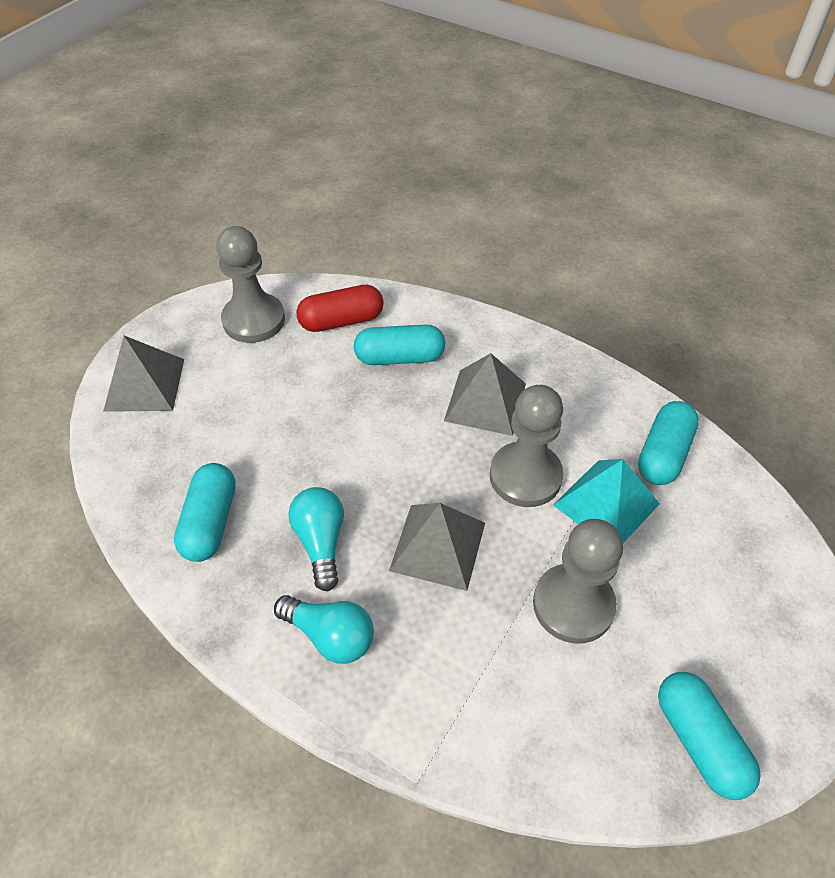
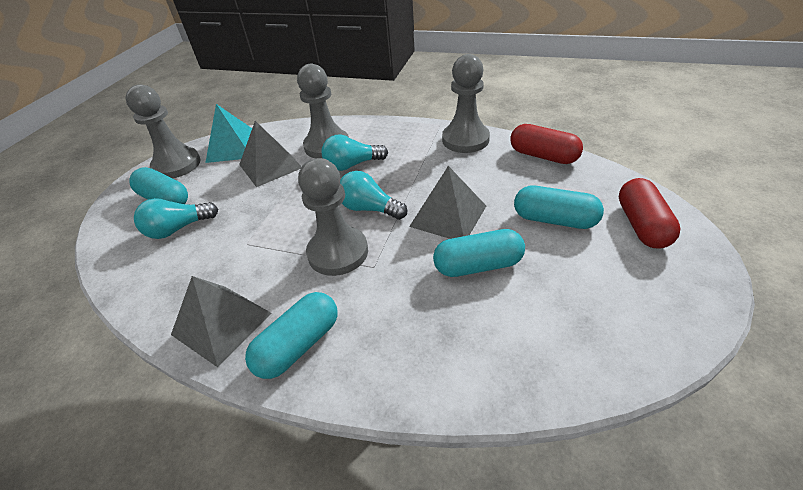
grey pawn: [216,226,285,343] [490,385,564,507] [533,519,623,643] = 3 -> [126,84,201,178] [297,64,349,158] [298,158,368,276] [442,54,490,153] = 4
red capsule: [296,285,384,332] = 1 -> [510,124,583,164] [619,178,681,248] = 2
turquoise light bulb: [274,595,374,664] [288,487,344,591] = 2 -> [134,198,218,239] [322,134,388,171] [340,171,407,220] = 3

